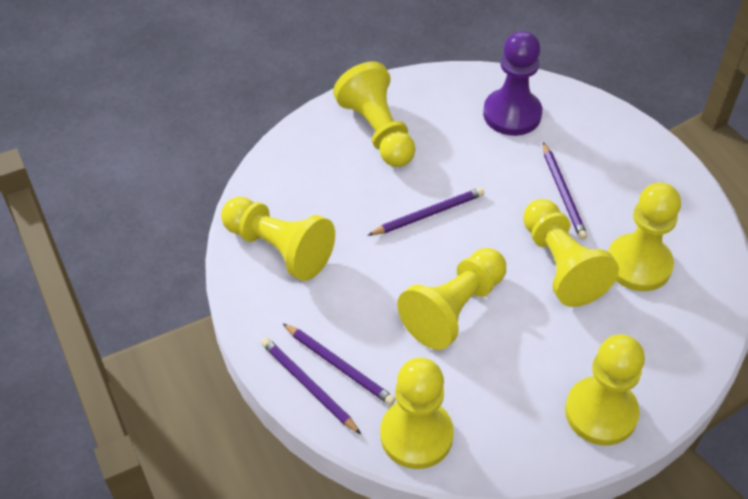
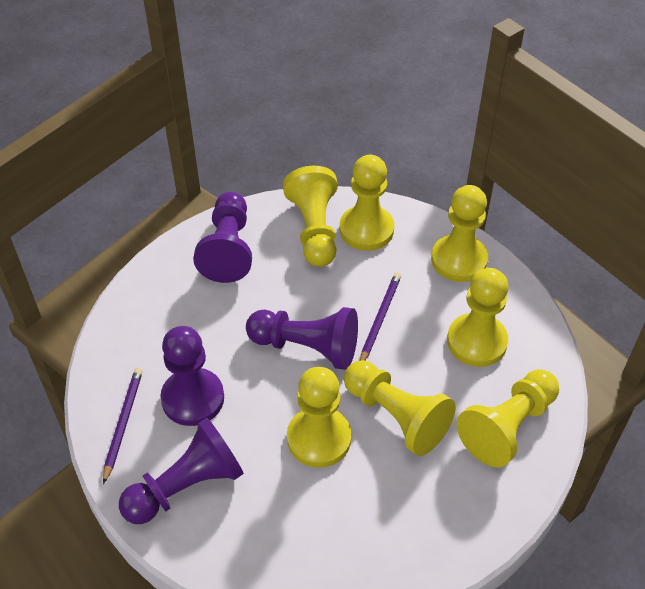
purple pawn: [483,31,542,136] = 1 -> [119,418,244,524] [160,326,224,426] [193,192,252,283] [246,307,358,370] = 4
purple pencil: [261,337,361,434] [282,323,395,405] [367,187,485,236] [543,142,588,240] = 4 -> [103,368,143,484] [360,272,401,361] = 2

